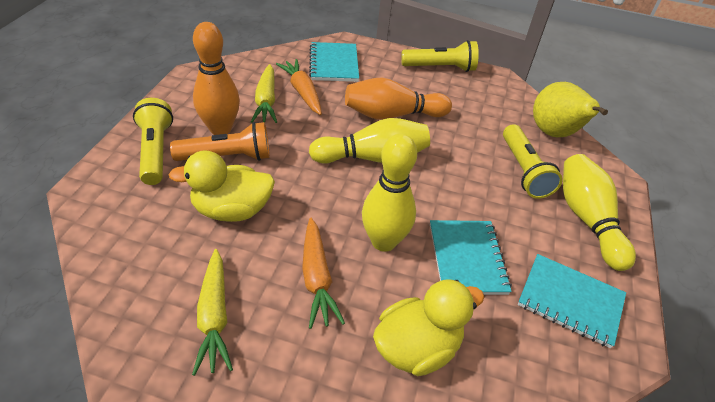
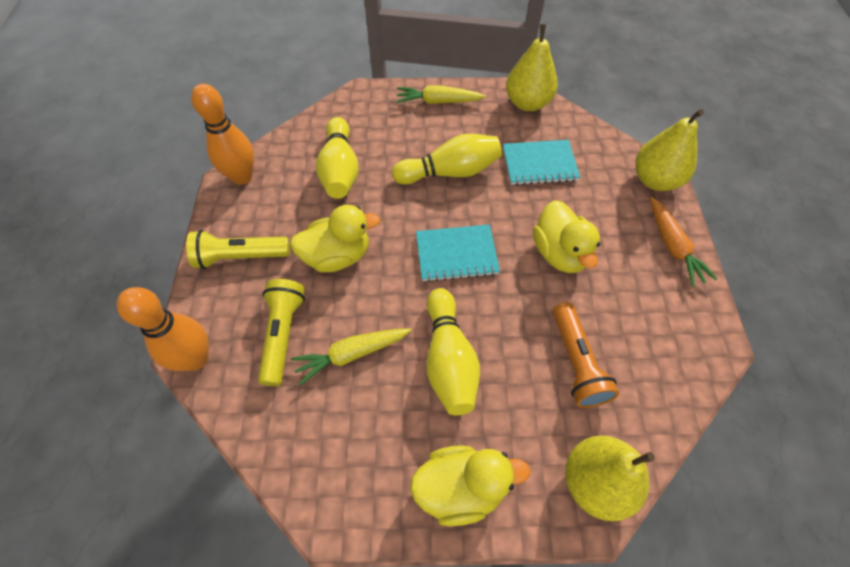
orange carrot: [276,59,322,115] [302,218,345,329] = 2 -> [650,197,717,286] = 1
turquoise notebook: [309,42,359,82] [430,220,512,295] [518,254,626,348] = 3 -> [416,224,500,282] [503,140,580,185] = 2
yellow duck: [168,150,275,222] [373,279,484,376] = 2 -> [290,205,380,272] [410,445,530,526] [533,200,600,273] = 3
yellow flashlight: [133,98,173,185] [401,40,479,72] [503,124,563,199] = 3 -> [186,230,290,269] [258,279,305,386] = 2
yellow pear: [533,82,608,137] = 1 -> [506,24,558,111] [565,436,655,521] [635,109,704,191] = 3

